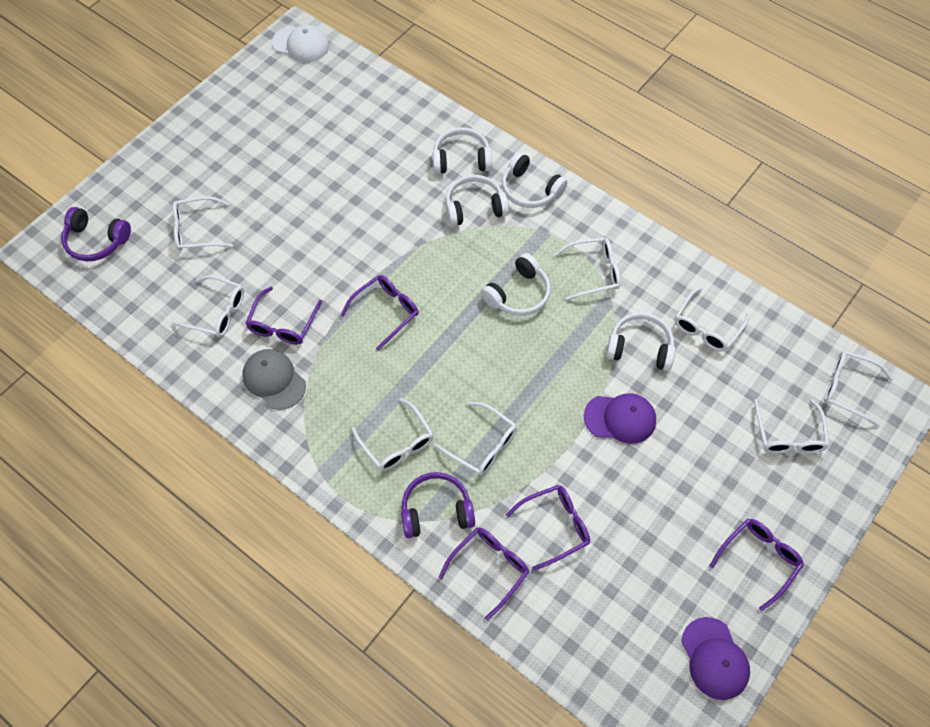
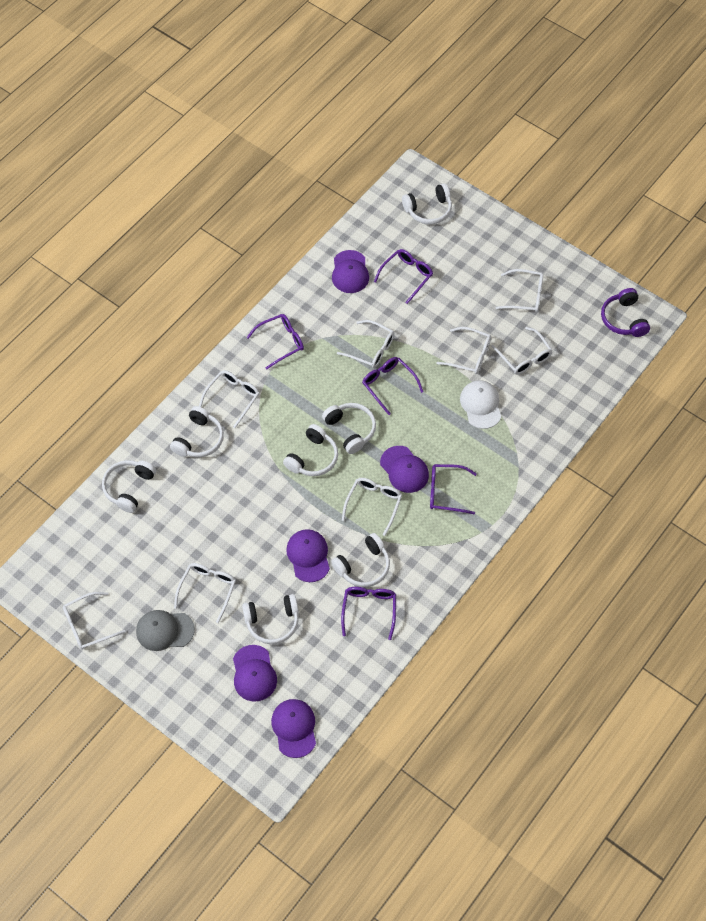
purple cap: [584,393,656,444] [681,617,750,700] = 2 -> [233,645,277,702] [271,699,316,758] [286,529,330,582] [332,250,369,293] [380,446,429,493] = 5
purple headphones: [61,207,131,261] [401,472,475,538] = 2 -> [601,288,650,337] = 1
white headphones: [433,127,492,174] [446,175,509,226] [481,253,551,316] [502,152,568,208] [606,313,675,371] = 5 -> [102,460,156,513] [170,406,224,457] [242,594,299,644] [283,424,338,476] [322,403,376,454] [331,533,390,587] [402,183,452,224] = 7

